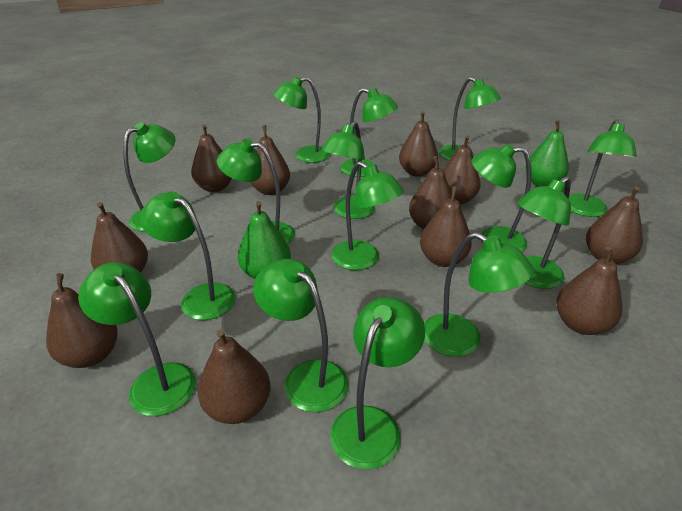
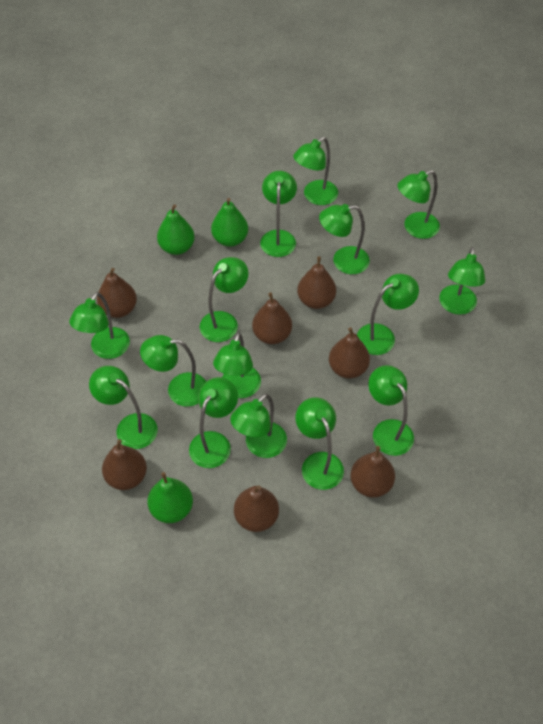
brown pear: [46,273,118,368] [91,202,148,273] [191,124,232,192] [198,329,271,424] [251,125,290,195] [399,111,438,177] [409,156,452,229] [420,186,472,267] [443,135,481,205] [556,246,623,335] [586,186,643,264] = 11 -> [97,268,137,318] [102,439,147,490] [234,485,279,532] [252,292,292,344] [297,256,336,309] [329,327,370,379] [350,446,395,498] = 7
green pear: [238,201,291,279] [525,120,569,187] = 2 -> [147,472,193,523] [157,204,195,255] [211,198,248,247] = 3

